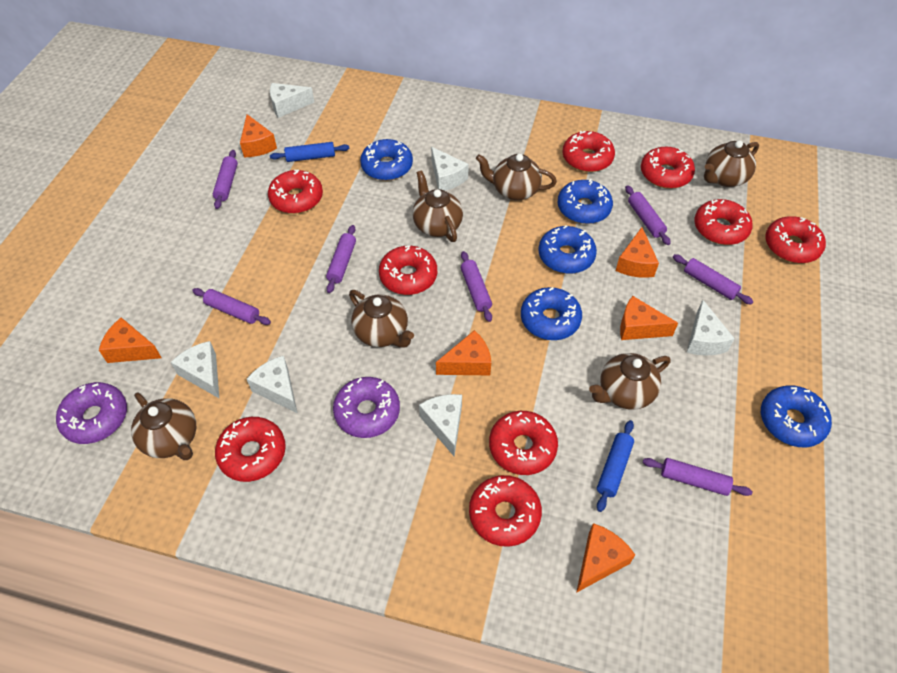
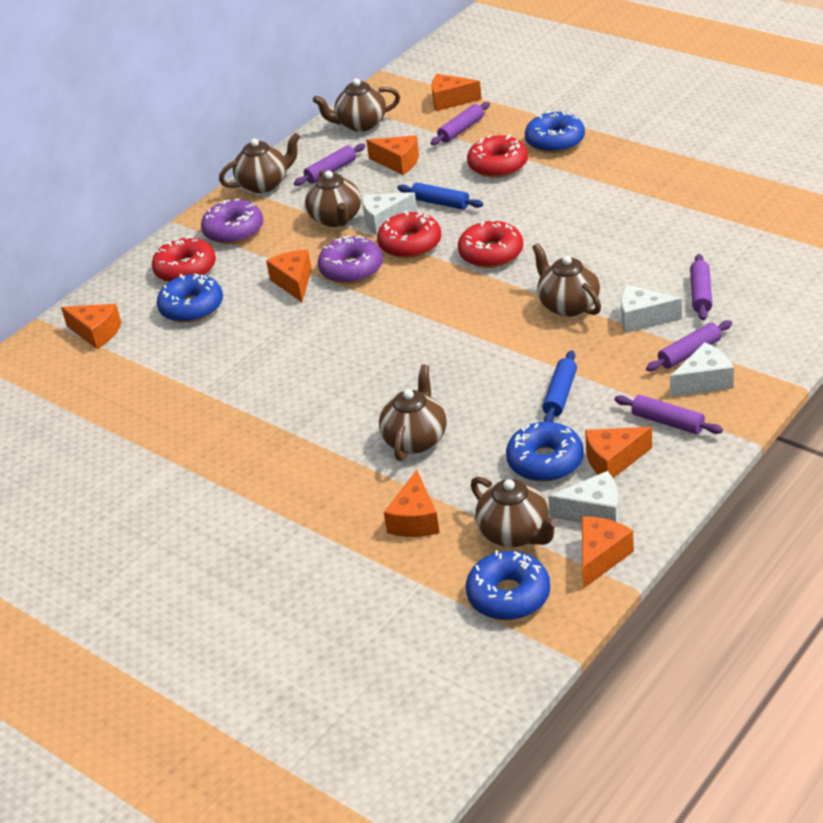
blue donut: [360,139,413,181] [521,287,582,340] [538,225,597,274] [558,179,613,224] [761,385,832,447] = 5 -> [157,273,223,323] [466,550,550,620] [506,422,584,482] [525,111,585,153] = 4
orange cheese: [99,317,162,363] [240,114,277,157] [436,330,491,375] [576,523,635,593] [616,227,659,278] [620,296,678,340] = 6 -> [61,304,121,349] [266,250,312,302] [366,135,419,175] [384,470,439,537] [431,74,482,111] [582,516,634,589] [585,427,652,478] = 7
purple rolling pin: [192,288,271,325] [213,150,238,209] [326,225,356,293] [461,251,492,322] [625,185,671,245] [643,458,752,496] [673,254,754,305] = 7 -> [294,143,365,186] [430,102,490,145] [615,395,723,434] [646,320,732,371] [690,254,712,320] = 5
red donut: [215,417,286,482] [268,170,323,214] [379,246,437,295] [469,475,542,547] [489,411,558,475] [563,131,615,172] [641,147,695,189] [694,199,752,245] [765,216,826,263] = 9 -> [152,236,216,282] [377,210,441,258] [458,219,523,268] [467,134,528,178] = 4
white cheese: [171,341,219,398] [247,356,297,413] [270,83,314,118] [419,394,462,456] [431,147,469,191] [687,300,735,355] = 6 -> [362,192,417,235] [548,471,618,523] [621,284,682,333] [670,342,734,397] = 4

